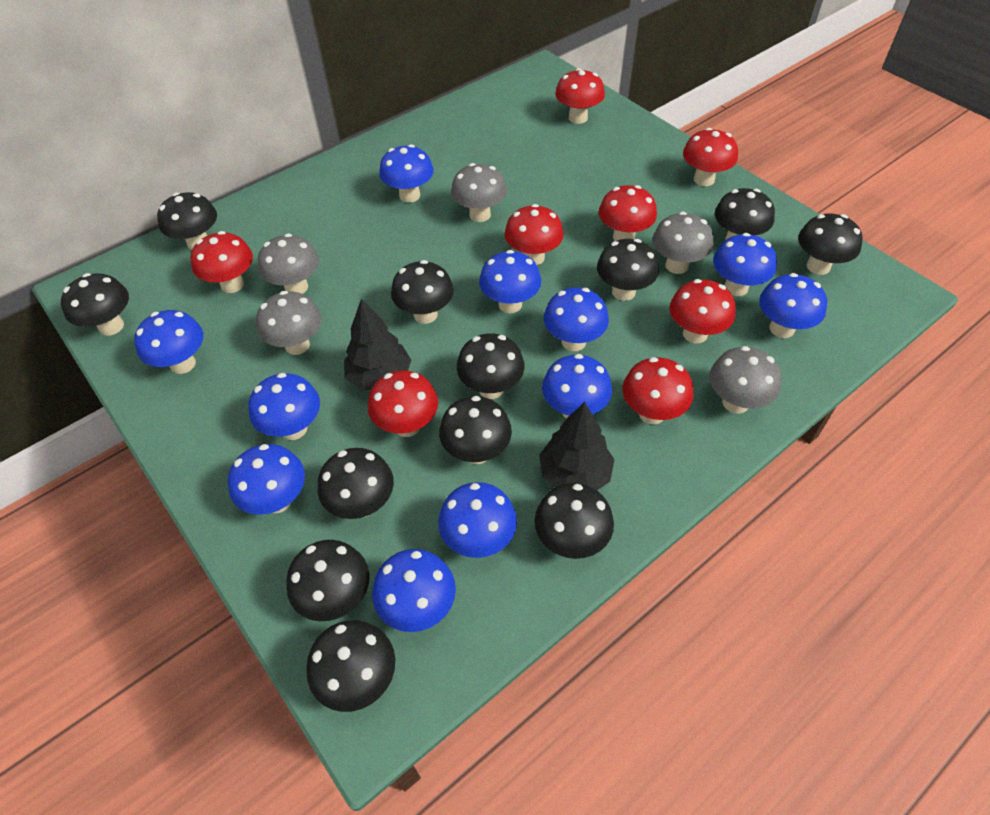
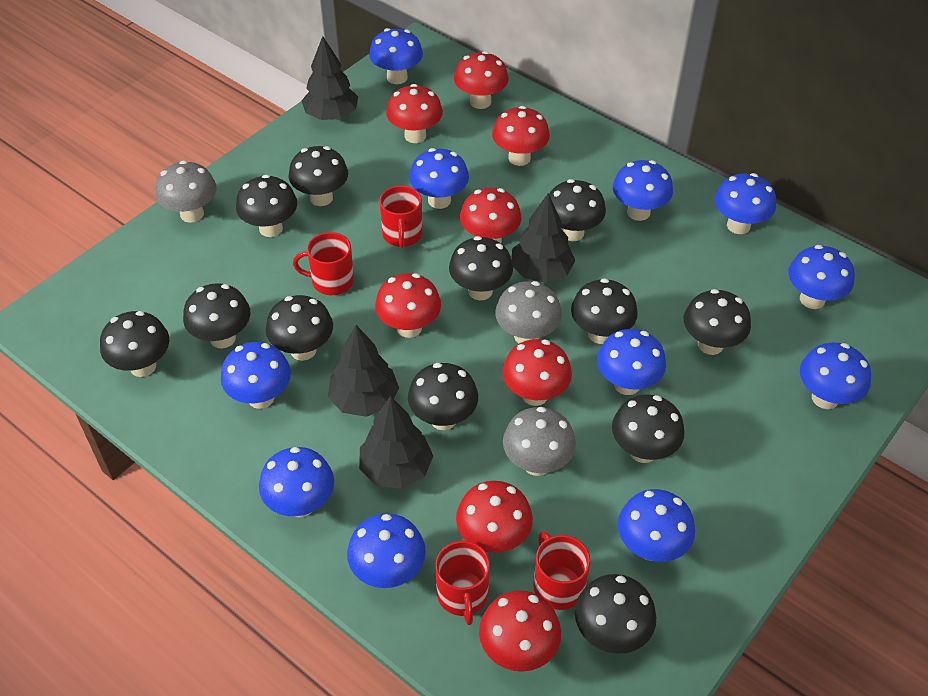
black tree: [344,299,412,391] [539,402,615,490] = 2 -> [302,36,358,120] [328,325,399,417] [359,396,433,489] [511,194,576,283] = 4
grey mushroom: [256,291,322,355] [258,234,319,294] [451,163,507,222] [653,212,713,274] [710,346,782,414] = 5 -> [155,161,216,223] [495,281,562,344] [503,407,576,476] = 3
red mug: none = 0 -> [293,232,354,295] [380,186,423,248] [435,541,490,625] [533,531,591,610] = 4

